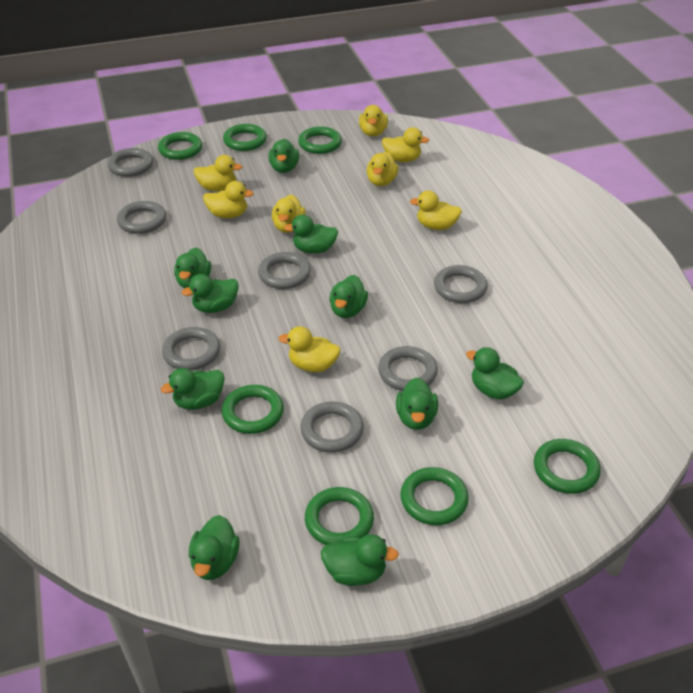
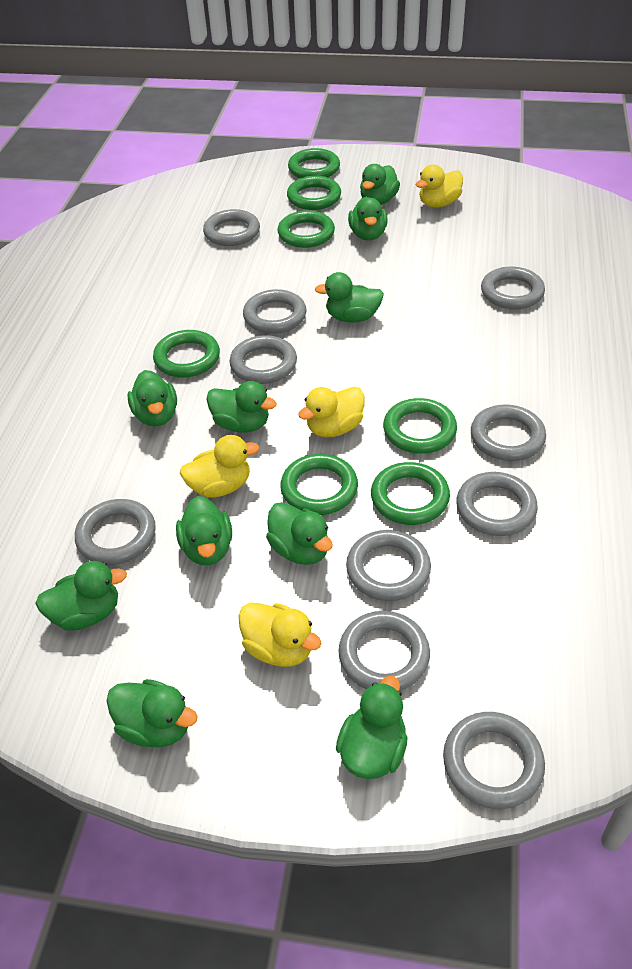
grey ring: [107,148,153,177] [117,201,166,234] [162,327,220,370] [258,252,311,289] [300,402,364,453] [378,346,438,391] [434,265,488,303] = 7 -> [75,499,156,565] [203,209,260,246] [230,335,297,384] [243,289,307,334] [339,611,430,691] [346,530,431,601] [443,712,545,809] [456,472,538,536] [471,404,546,461] [481,266,545,309] = 10
yellow duck: [194,155,242,191] [203,181,254,218] [272,195,306,233] [279,326,340,372] [359,105,388,136] [366,152,399,186] [382,127,430,162] [410,190,462,230] = 8 -> [180,435,260,498] [238,602,321,667] [298,387,365,438] [416,164,463,208] = 4

